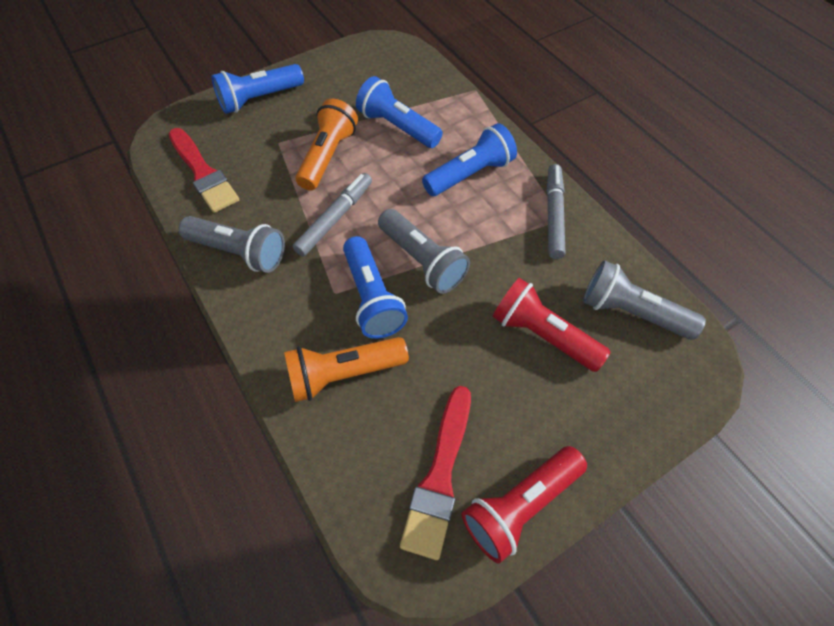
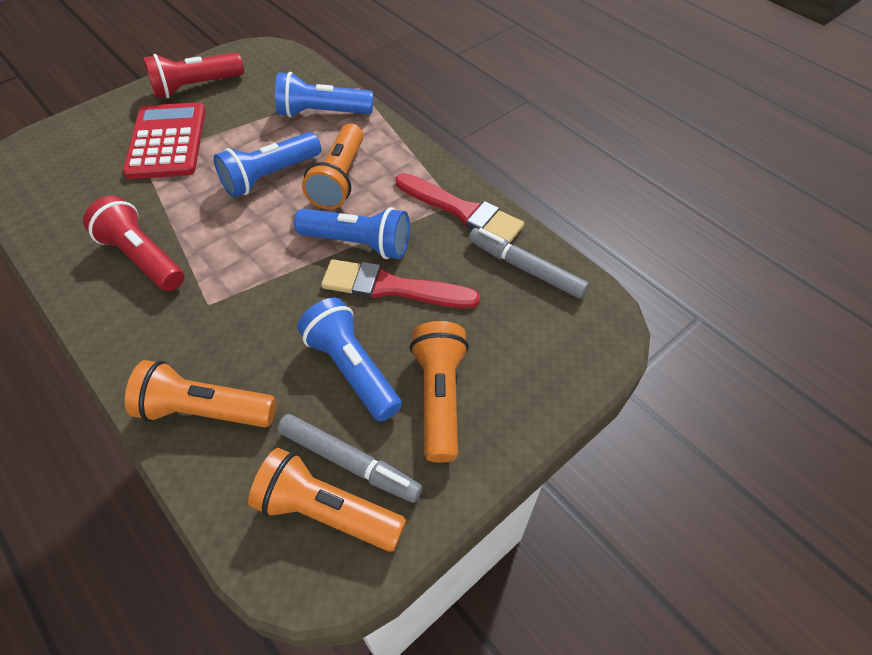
grey flashlight: [179,216,285,273] [378,209,470,294] [583,260,706,340] = 3 -> none = 0
orange flashlight: [284,337,409,402] [295,99,358,191] = 2 -> [125,360,276,427] [248,448,406,552] [302,124,363,209] [410,321,469,463] = 4
red calculator: none = 0 -> [123,102,206,179] = 1

